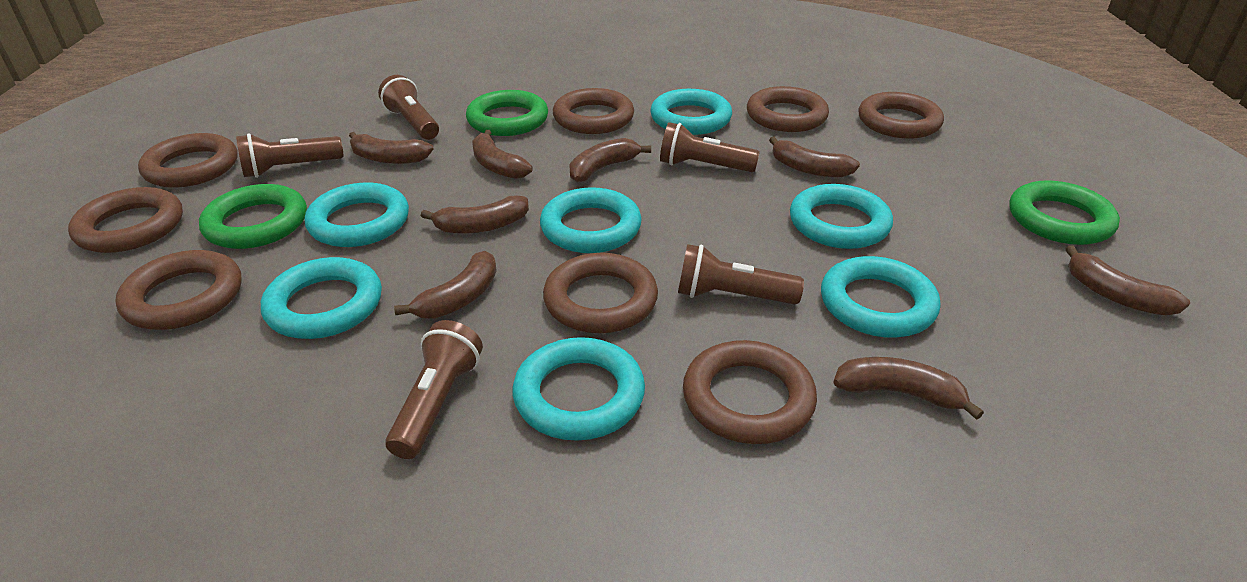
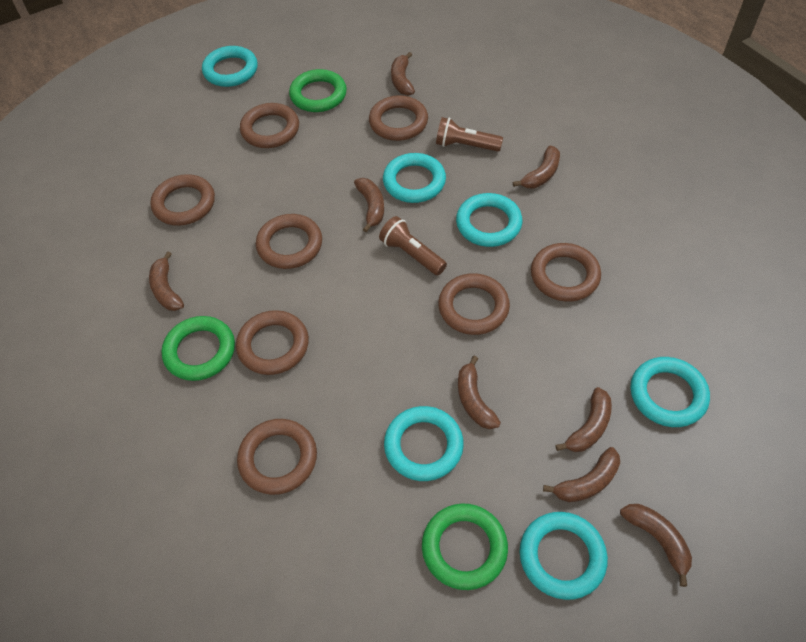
brown flashlight: [236,133,344,178] [378,75,439,140] [385,320,483,459] [660,122,760,172] [678,244,804,305] = 5 -> [379,216,447,275] [436,117,503,152] = 2
turquoise ring: [261,257,382,339] [305,183,409,247] [513,337,645,441] [540,187,642,253] [650,89,732,135] [790,184,893,249] [821,256,940,338] = 7 -> [202,46,258,87] [383,153,446,203] [384,406,464,481] [456,193,522,247] [520,512,608,600] [630,357,710,427] = 6

